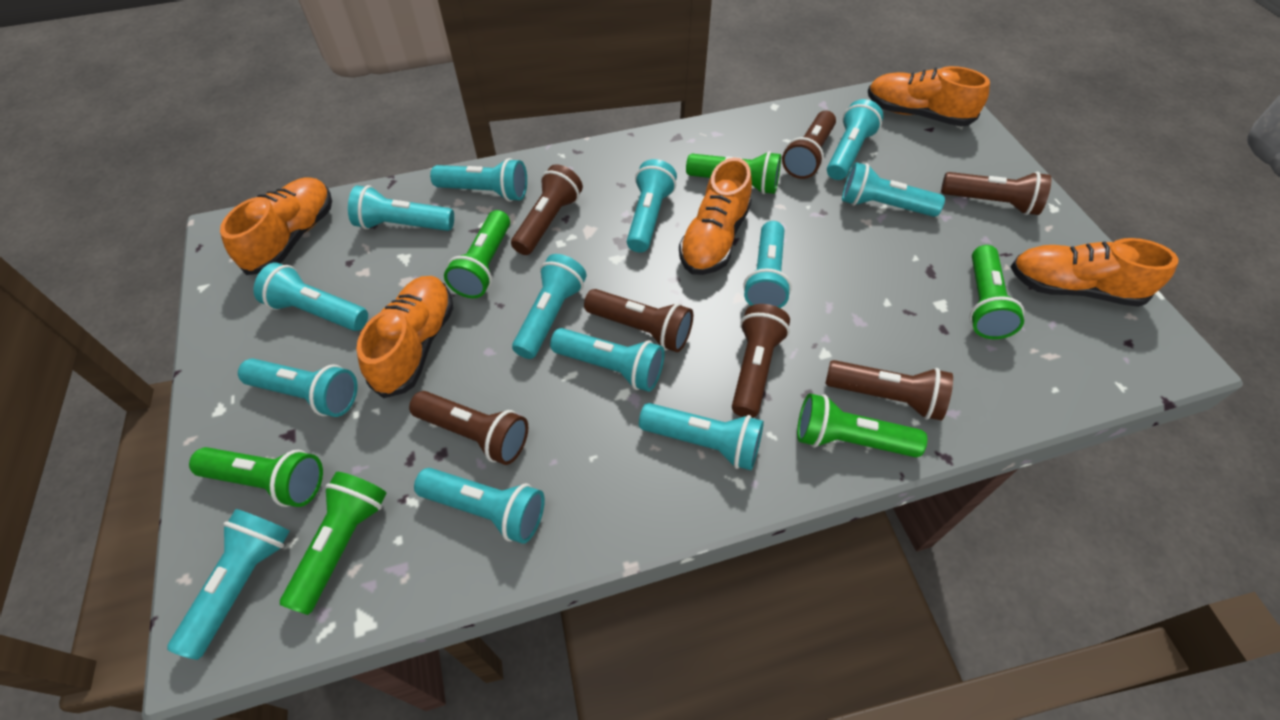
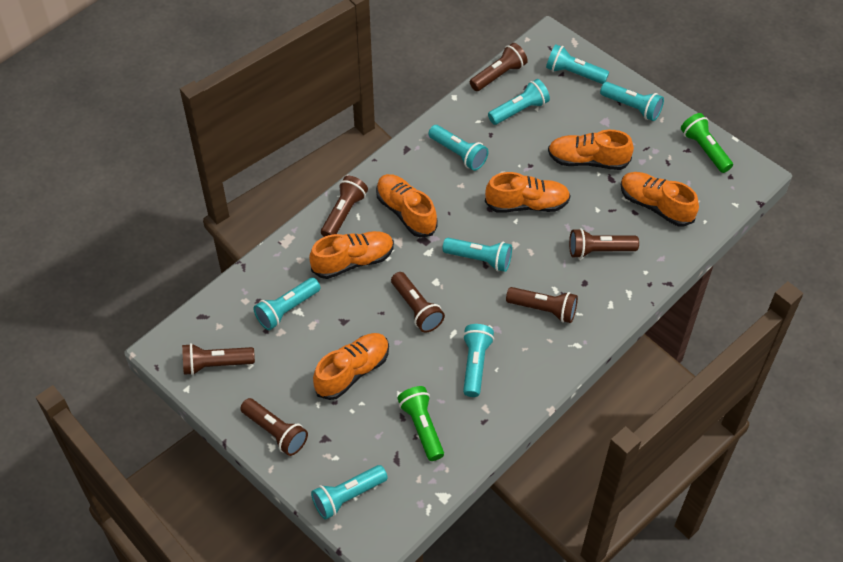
green flashlight: [189,447,323,507] [280,472,386,615] [444,210,510,298] [686,151,781,194] [797,393,927,457] [970,245,1024,339] = 6 -> [397,386,444,461] [681,113,733,173] = 2
orange shoe: [220,177,332,275] [356,276,454,398] [679,158,752,275] [868,66,990,127] [1010,238,1178,307] = 5 -> [309,231,394,279] [313,333,389,400] [376,174,438,237] [485,172,571,213] [548,130,634,170] [621,172,699,227] = 6
turquoise flashlight: [167,509,290,660] [238,359,358,417] [253,262,368,331] [348,185,454,231] [414,468,545,544] [430,158,527,202] [512,254,587,359] [550,328,665,392] [627,159,677,252] [639,403,764,470] [743,221,792,308] [827,99,884,180] [842,162,945,217] = 13 -> [253,278,320,330] [311,465,388,520] [428,125,489,171] [442,238,512,272] [463,324,494,397] [488,79,550,125] [546,44,609,84] [600,82,664,121] = 8

